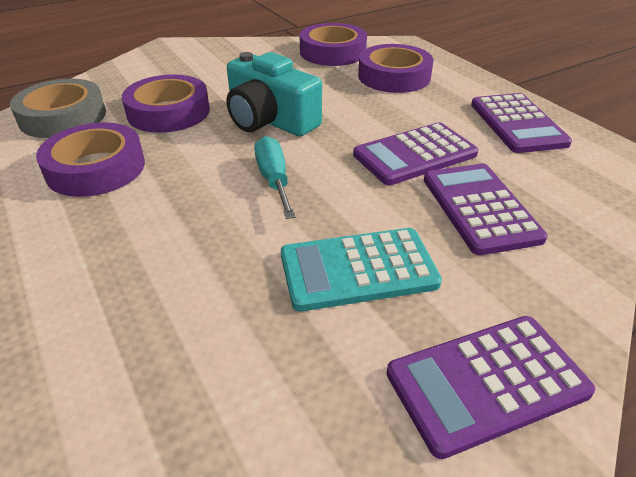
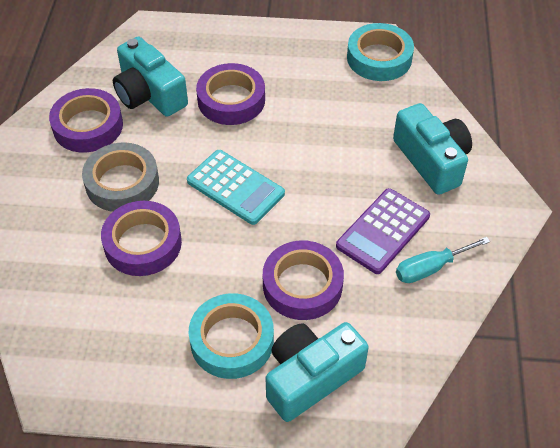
purple calculator: [353,122,478,185] [386,316,595,459] [424,164,548,255] [471,93,572,153] = 4 -> [336,188,430,274] = 1
turquoise camera: [226,52,322,137] = 1 -> [113,36,188,117] [266,322,369,422] [393,103,472,195] = 3
turquoise tape: none = 0 -> [189,293,274,379] [347,23,414,81] = 2

